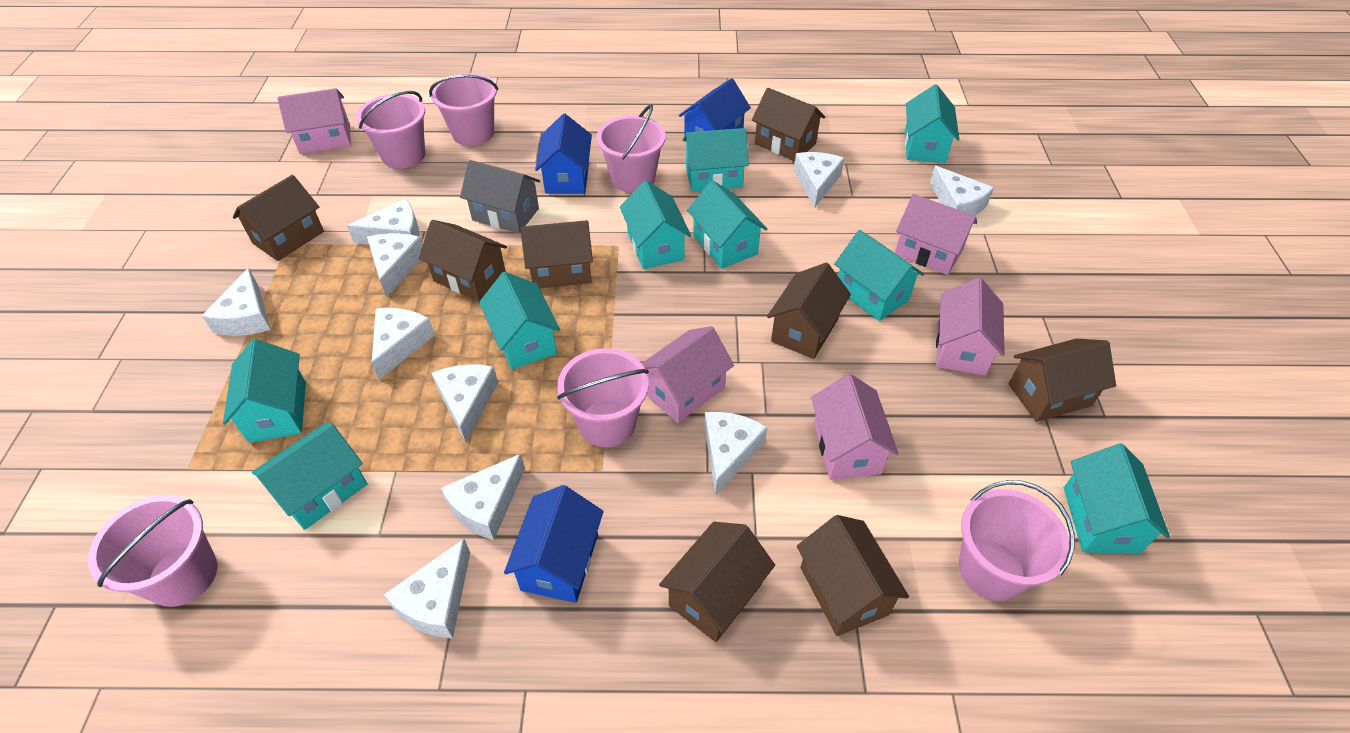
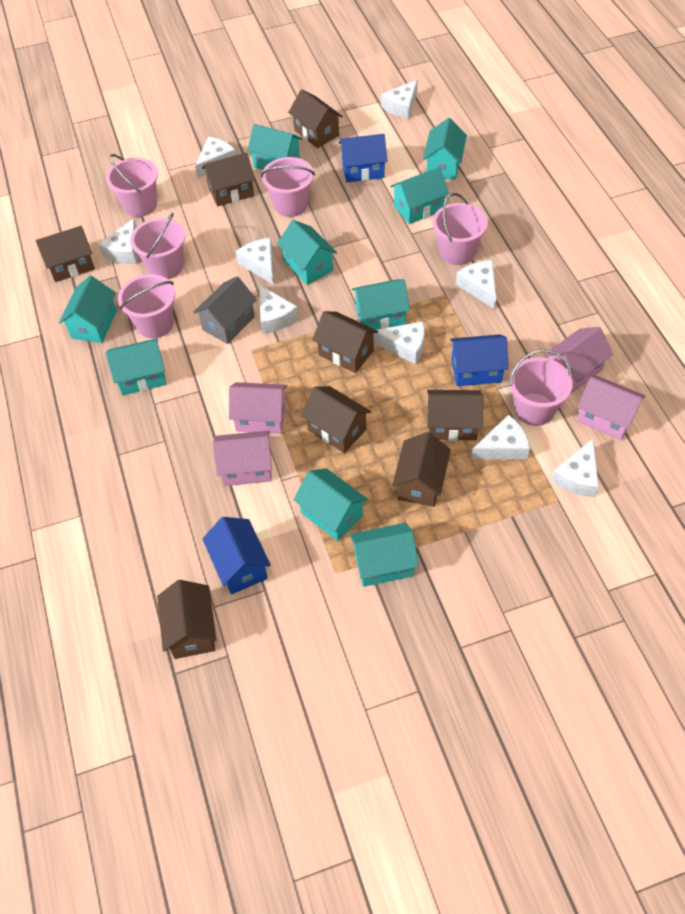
pink house: [277,88,351,154] [641,326,734,423] [811,374,899,480] [895,194,977,275] [936,278,1005,376] = 5 -> [213,430,272,486] [229,382,287,434] [544,327,613,394] [577,375,645,440] = 4
white cheese: [202,268,271,336] [347,199,419,244] [367,233,423,297] [372,308,435,380] [384,539,470,638] [432,364,498,442] [441,454,525,540] [704,412,767,495] [794,152,844,208] [930,166,994,216] = 10 -> [98,218,137,264] [195,137,236,178] [236,238,274,285] [259,285,298,334] [374,322,425,365] [381,80,418,119] [456,260,496,309] [471,415,530,459] [551,439,599,497] = 9

